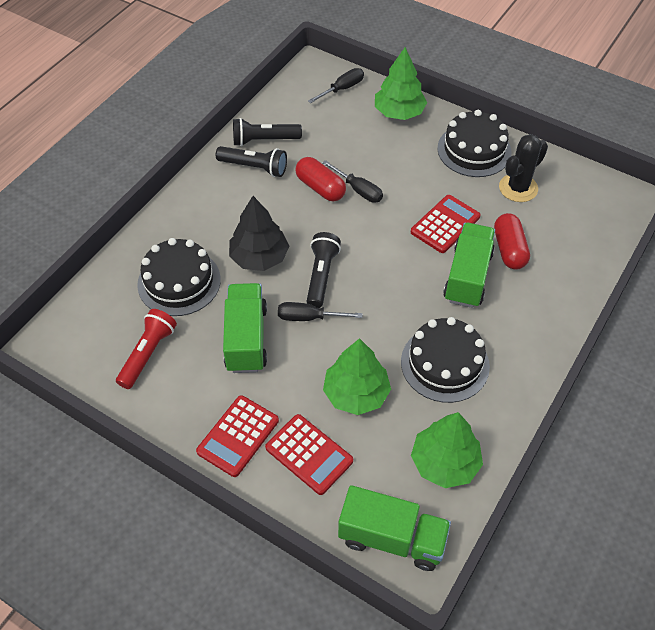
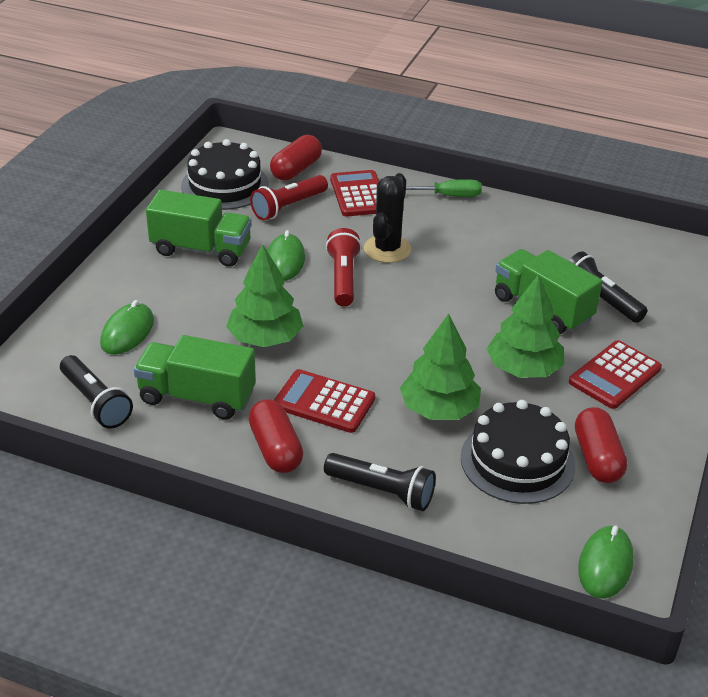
black cake: [137,238,221,316] [401,317,490,403] [437,110,511,177] = 3 -> [181,139,269,210] [461,400,575,504] = 2
black screwdriver: [278,302,363,321] [308,68,364,103] [322,160,383,203] = 3 -> none = 0
black tree: [229,196,289,271] = 1 -> none = 0
green mouse: none = 0 -> [100,300,154,355] [267,230,305,281] [578,525,634,599] = 3
green screwdriver: none = 0 -> [406,179,482,197] = 1
red capsule: [296,157,346,201] [494,213,530,270] = 2 -> [248,399,303,473] [270,135,322,181] [575,407,627,483] = 3
red flashlight: [116,309,177,389] = 1 -> [250,175,328,220] [326,228,361,307] = 2

